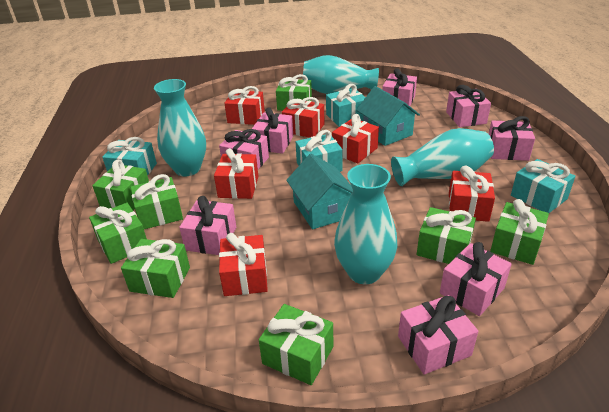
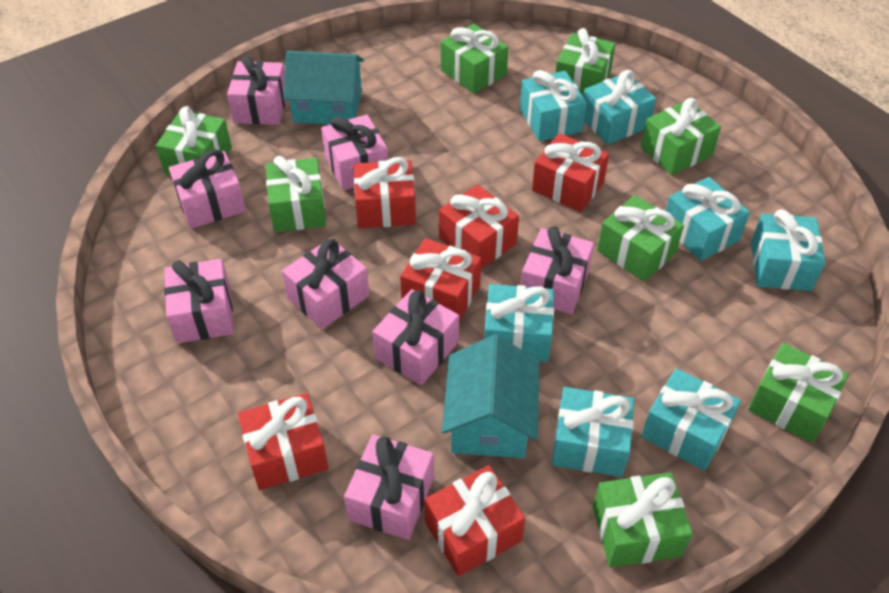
turquoise gift: [102,137,157,176] [296,130,343,172] [326,84,366,127] [511,159,576,213] = 4 -> [484,284,554,362] [520,70,587,141] [552,387,634,477] [583,70,656,145] [641,368,741,471] [666,177,750,261] [751,209,826,291] = 7
turquoise vase: [154,79,206,177] [302,55,379,94] [334,164,398,284] [391,128,494,186] = 4 -> none = 0

